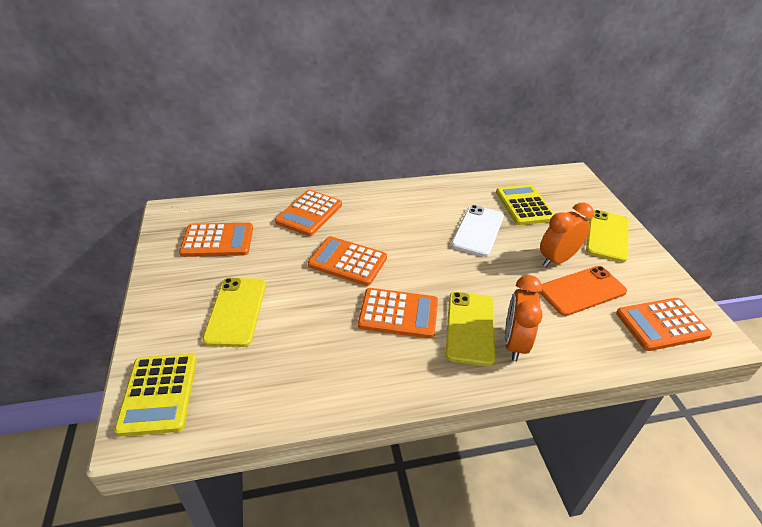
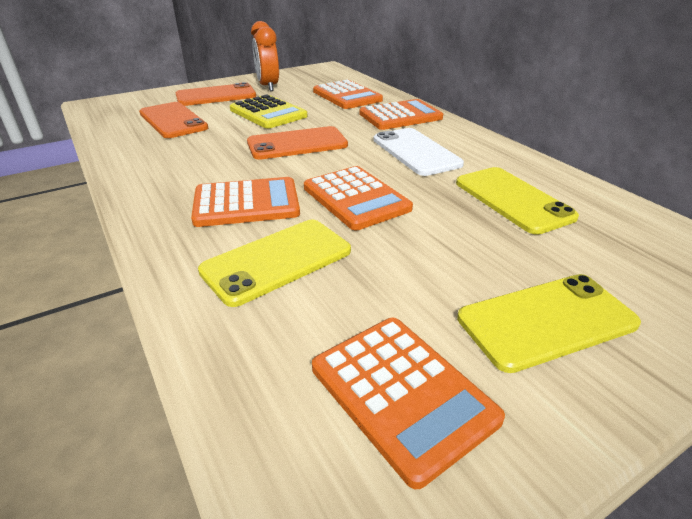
orange clock: [505,275,542,362] [540,203,594,267] = 2 -> [251,21,279,92] = 1
orange phone: [539,266,627,316] = 1 -> [139,102,208,138] [176,82,256,106] [247,126,348,160] = 3
yellow calculator: [114,354,197,437] [496,185,555,225] = 2 -> [230,95,307,129] = 1

